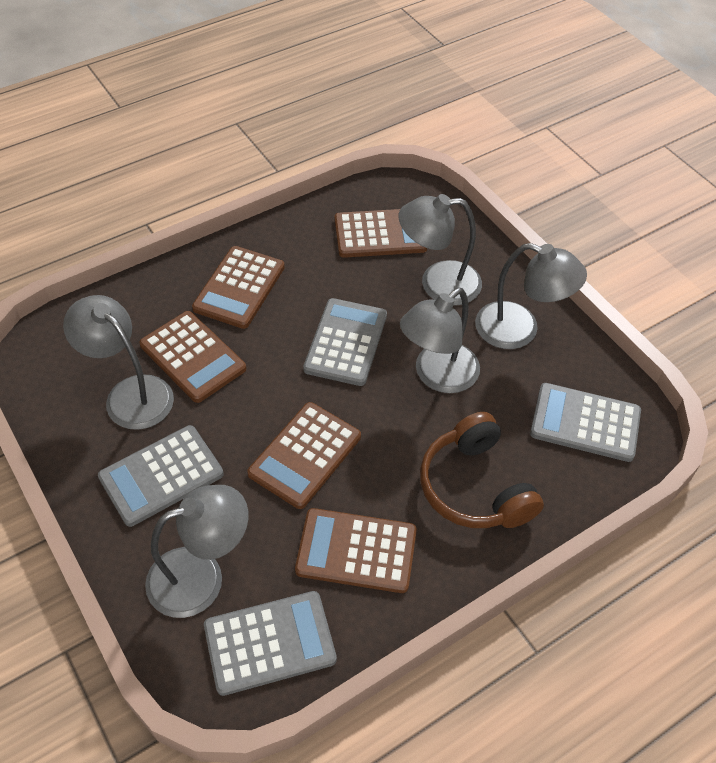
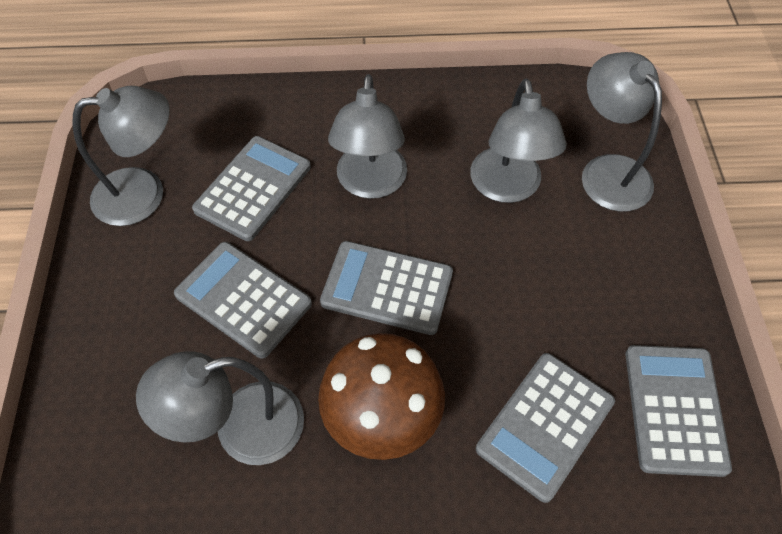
brown calculator: [139,311,246,403] [192,246,285,329] [247,402,361,509] [295,508,417,593] [335,209,427,258] = 5 -> none = 0
brown headphones: [420,412,544,528] = 1 -> none = 0
brown mushroom: none = 0 -> [318,333,445,460] = 1
grey calculator: [98,425,224,527] [204,591,337,696] [303,298,387,386] [530,383,641,462] = 4 -> [174,242,312,359] [192,136,311,241] [320,241,453,335] [476,353,615,503] [625,345,732,477] = 5

